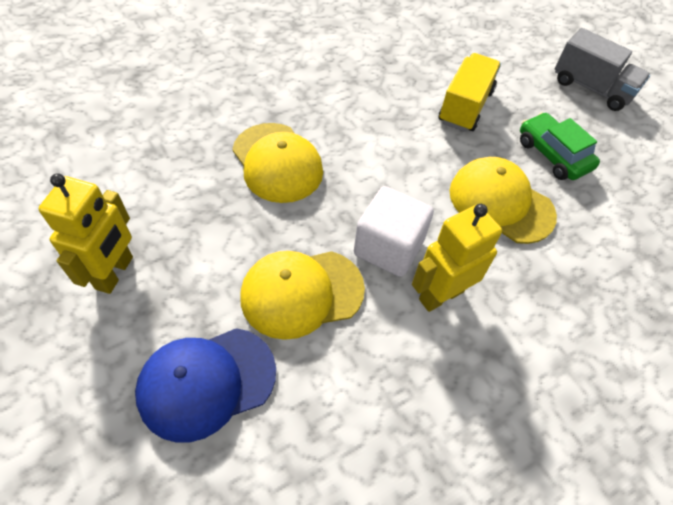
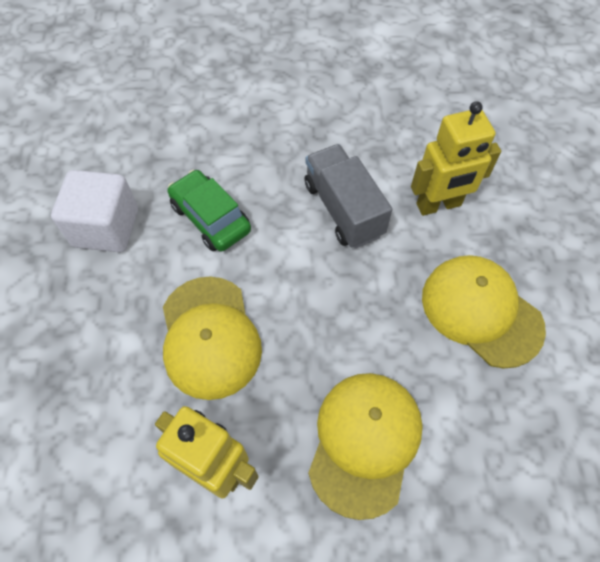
blue cap: [135,328,276,443] = 1 -> none = 0
yellow truck: [439,53,501,132] = 1 -> none = 0

